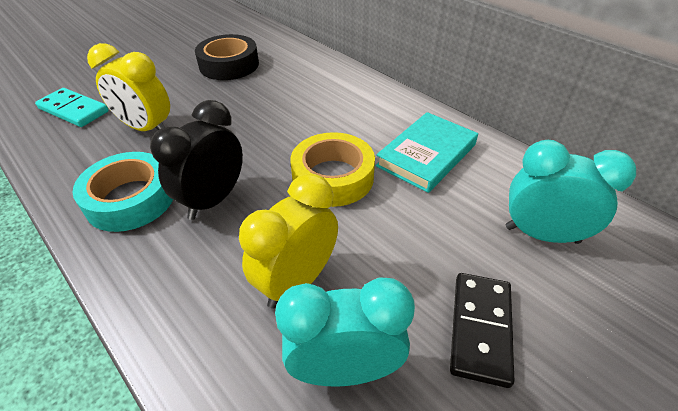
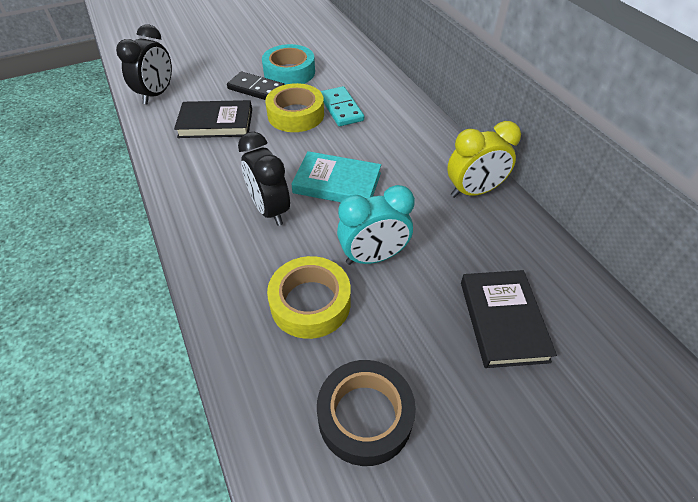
black book: none = 0 -> [174,100,252,138] [461,270,557,368] = 2
black clock: [150,100,243,220] = 1 -> [116,25,172,105] [238,132,290,226] = 2
turquoise clock: [275,277,415,387] [506,140,636,244] = 2 -> [337,185,415,265] = 1
yellow clock: [87,43,170,131] [239,173,338,308] = 2 -> [447,121,521,198] = 1
yellow tape: [290,132,375,207] = 1 -> [265,83,324,132] [267,256,351,339] = 2

